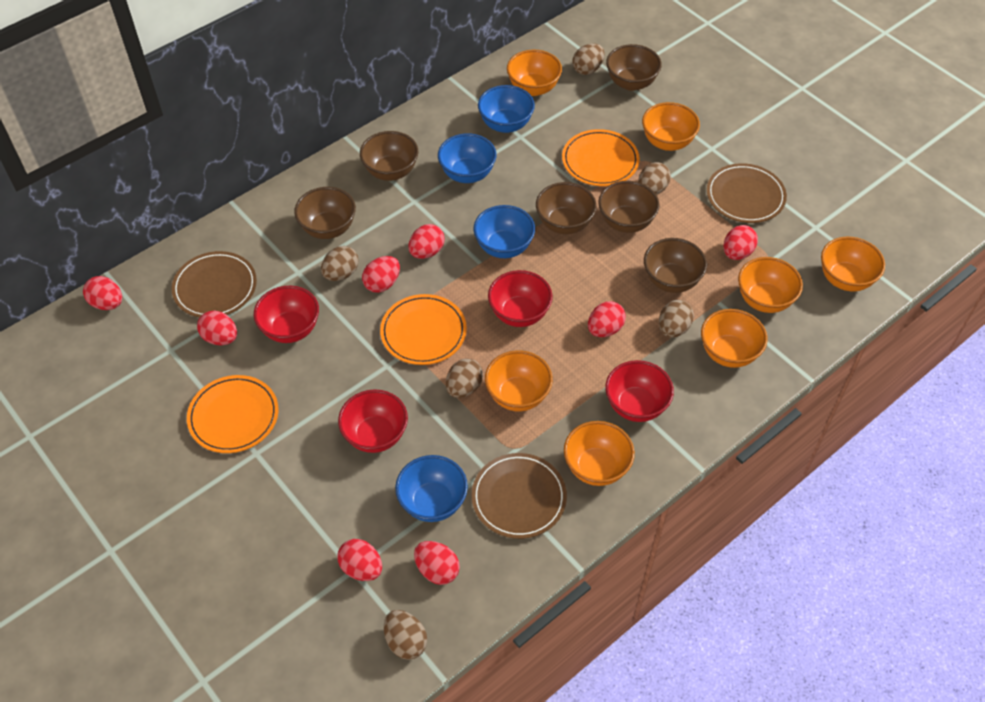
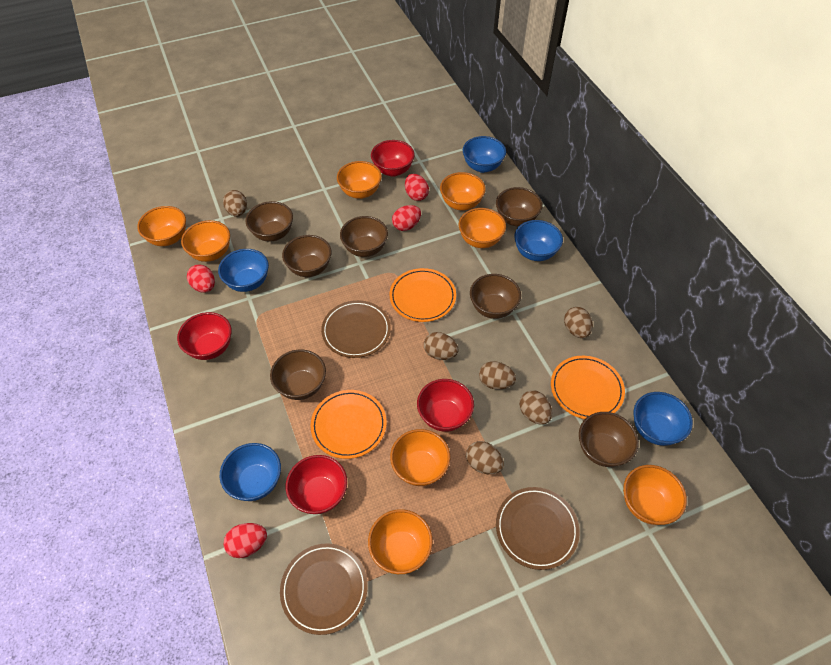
blue bowl: [395,455,468,522] [438,133,497,183] [473,205,535,258] [478,85,535,133] = 4 -> [218,249,269,292] [220,443,281,501] [463,136,506,173] [514,220,563,261] [634,392,693,446] = 5
brown bowl: [294,187,356,239] [360,131,418,181] [536,182,597,234] [598,181,660,233] [606,44,662,91] [644,238,707,293] = 6 -> [246,201,293,241] [270,350,326,400] [282,235,332,277] [340,216,388,257] [470,274,521,319] [496,187,543,226] [579,412,639,467] = 7
orange bowl: [485,350,553,411] [507,50,562,96] [564,421,635,486] [642,102,700,151] [701,309,768,368] [738,257,803,313] [821,236,885,292] = 7 -> [137,206,186,246] [181,220,230,262] [337,161,382,199] [368,509,433,574] [390,429,450,486] [440,172,486,210] [459,208,506,248] [623,465,687,525] = 8
red egg: [83,276,122,310] [197,311,237,346] [337,539,382,581] [362,256,400,293] [408,224,445,259] [414,541,460,585] [588,301,626,337] [723,225,758,260] = 8 -> [187,264,215,293] [224,523,267,558] [392,205,421,231] [405,174,429,201] = 4

